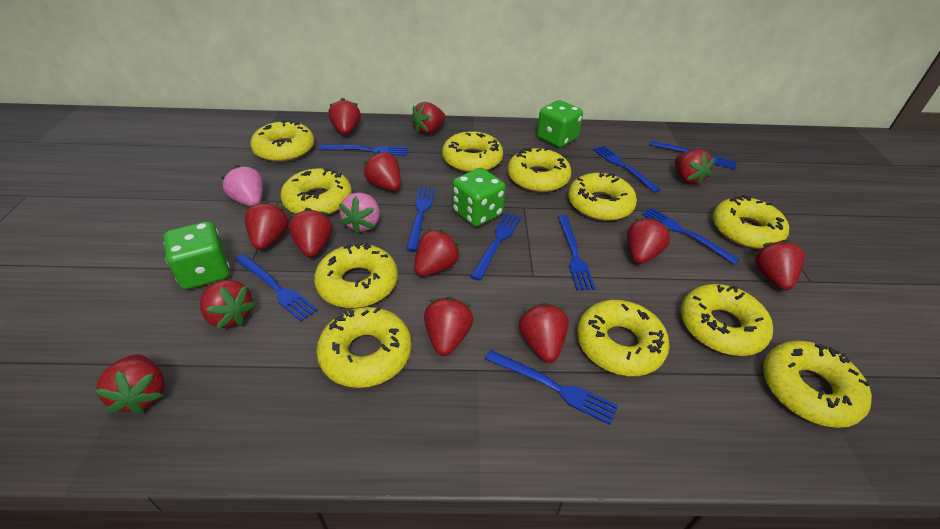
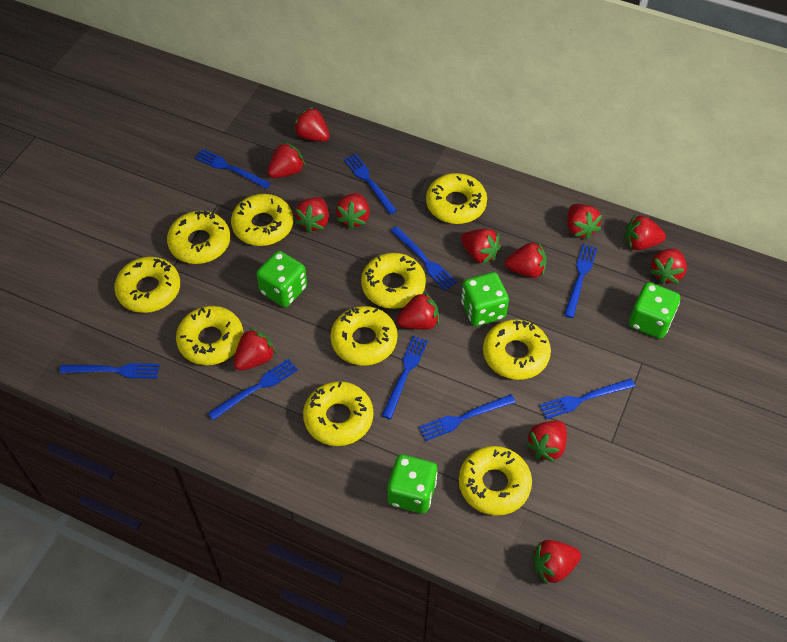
green dice: [163,221,230,290] [452,168,506,227] [537,100,583,148] = 3 -> [256,251,307,307] [387,455,438,514] [461,272,509,326] [629,282,680,339] = 4
pink strawberry: [221,165,263,206] [339,193,380,234] = 2 -> none = 0
yellow donut: [250,120,314,162] [280,168,352,216] [314,242,398,308] [316,307,411,388] [442,131,503,173] [508,148,571,192] [568,172,637,221] [577,300,669,376] [681,284,773,356] [713,195,789,249] [763,341,872,428] = 11 -> [114,257,180,313] [167,211,230,264] [176,306,244,365] [231,194,293,246] [303,381,373,446] [330,306,398,366] [361,253,426,309] [426,173,487,224] [459,446,532,516] [483,319,551,380] = 10

